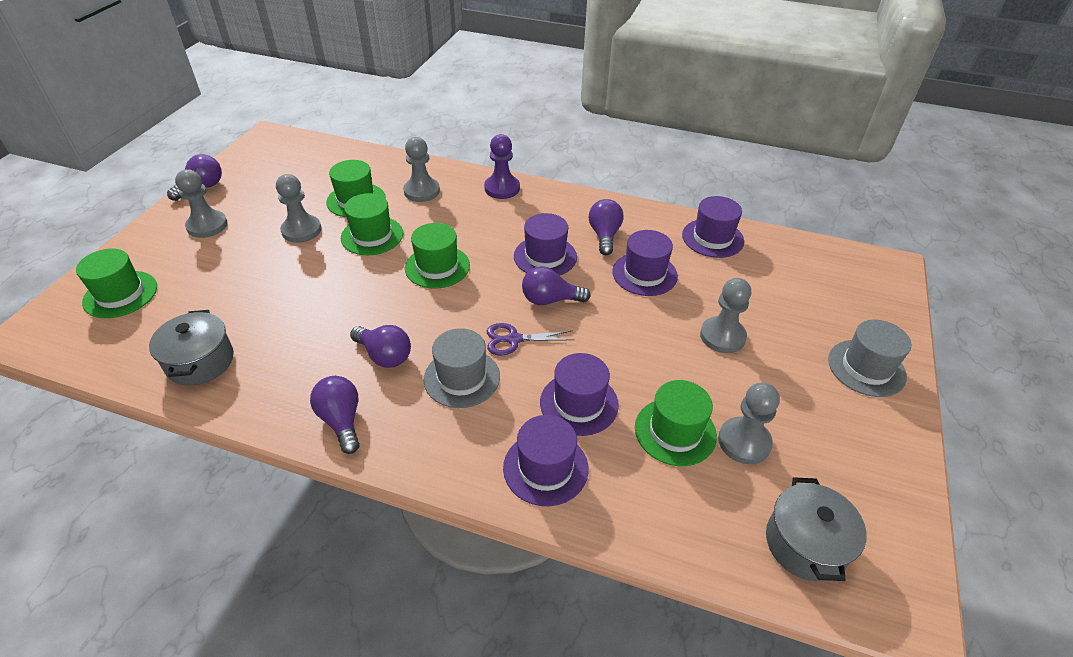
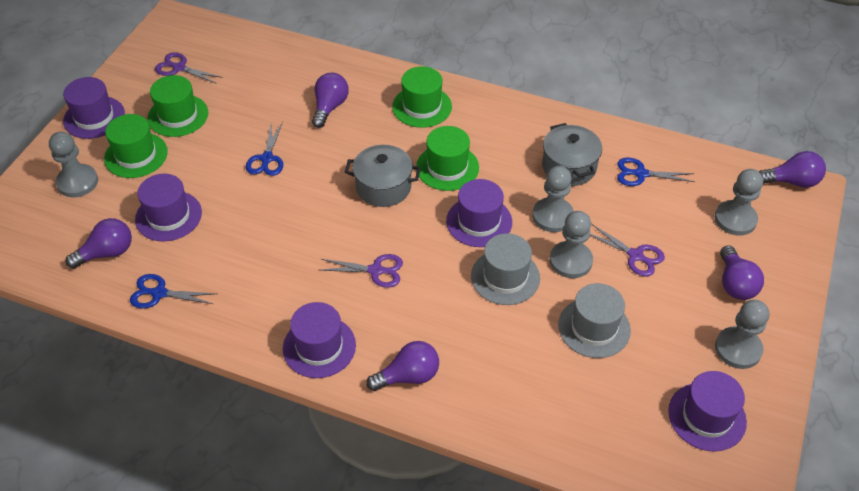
blue scissors: none = 0 -> [130,274,217,308] [246,121,283,176] [617,158,695,186] = 3
green hat: [76,249,157,318] [326,160,386,217] [341,193,403,255] [405,223,470,289] [635,380,717,466] = 5 -> [104,114,168,178] [148,75,208,137] [392,66,452,128] [416,126,479,191] = 4
purple pawn: [484,134,520,199] = 1 -> none = 0
purple scissors: [487,323,574,356] = 1 -> [155,52,223,84] [321,254,403,288] [590,224,665,277] = 3

